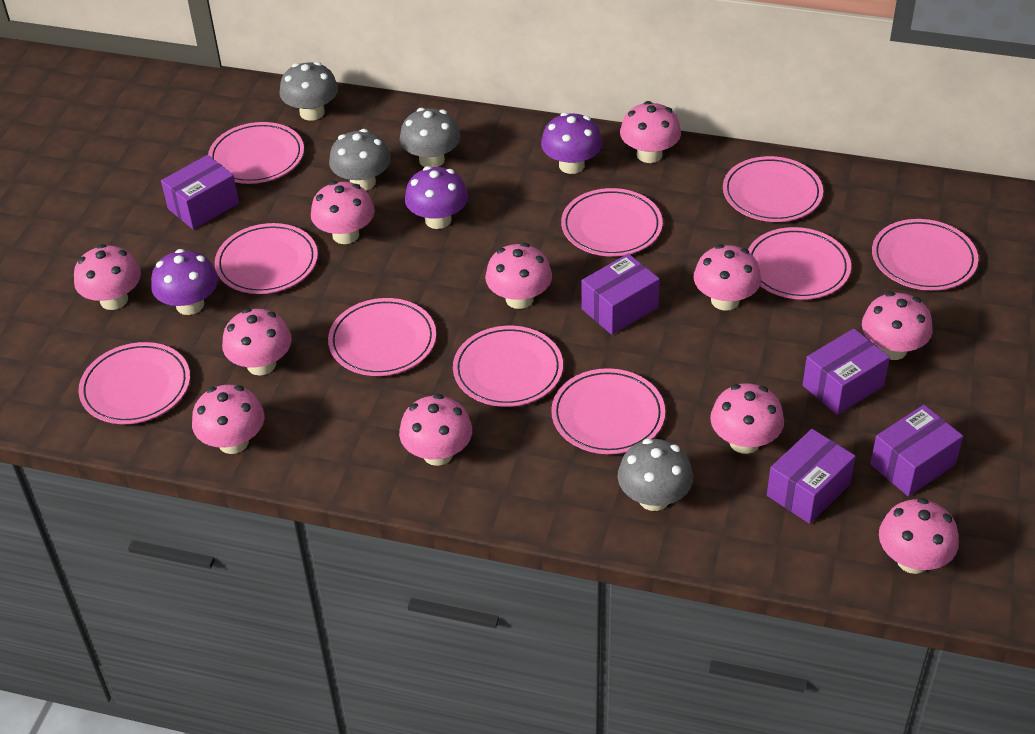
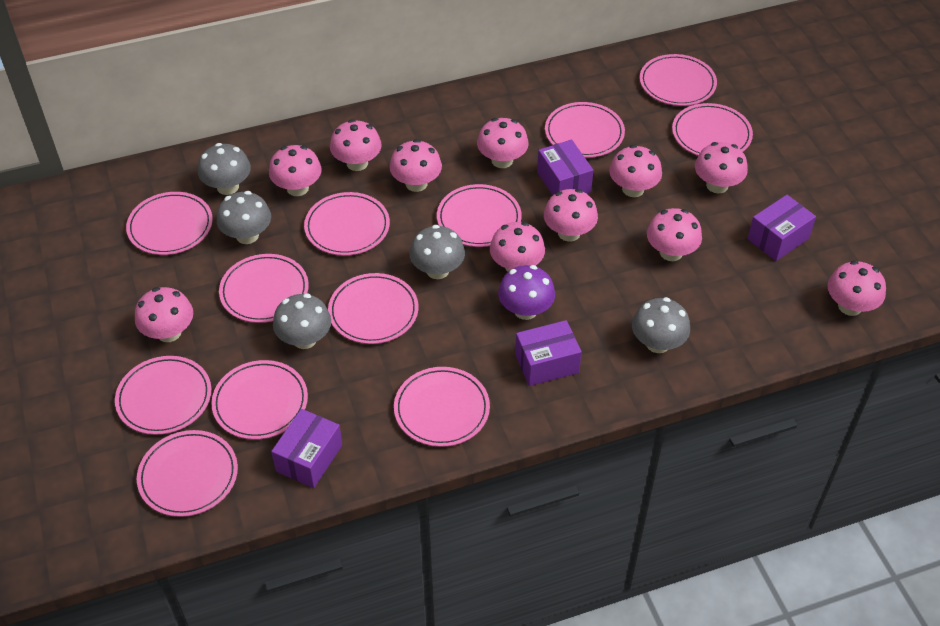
grey mushroom: [279,62,338,121] [329,129,391,191] [400,108,460,167] [618,438,693,511] = 4 -> [198,143,251,195] [217,191,271,244] [273,293,331,349] [409,225,465,279] [632,297,690,353] = 5
pink plate: [79,342,190,424] [208,122,304,184] [215,223,318,294] [328,298,436,376] [453,326,563,407] [551,368,665,454] [561,188,663,256] [723,156,823,222] [748,227,851,300] [872,219,978,291] = 10 -> [115,356,212,435] [126,192,213,255] [137,430,238,517] [211,360,308,440] [219,254,309,323] [304,192,390,256] [328,273,418,344] [394,367,490,447] [437,184,522,247] [545,102,625,158] [640,54,717,106] [672,103,753,156] = 12
purple box: [161,155,239,229] [581,254,660,335] [767,429,856,524] [803,329,890,415] [870,405,963,496] = 5 -> [271,409,342,488] [515,320,582,386] [537,140,593,195] [748,195,816,261] = 4
purple mushroom: [151,249,218,315] [405,166,468,229] [541,112,602,174] = 3 -> [498,265,555,320] = 1

